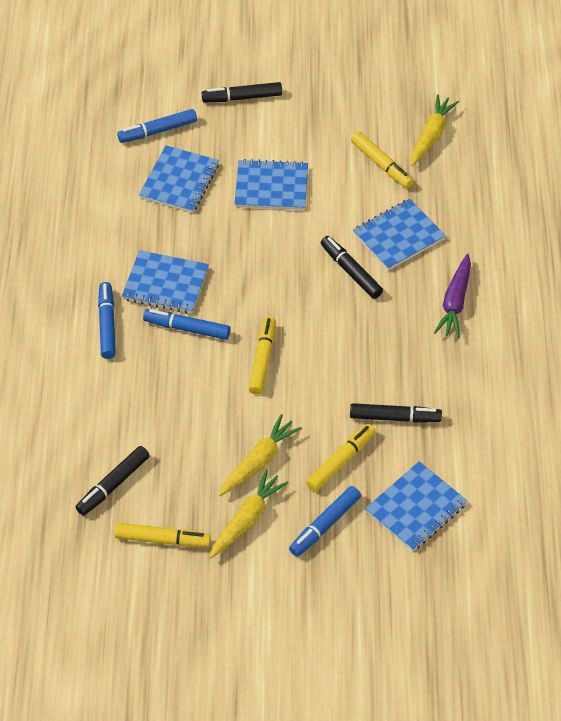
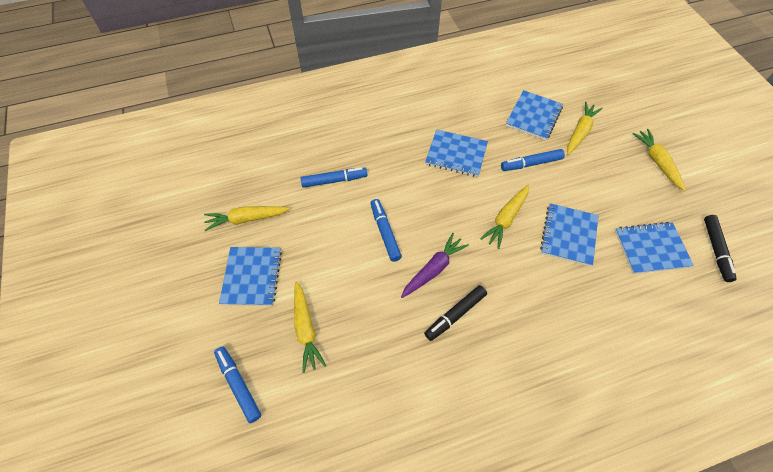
black marker: [76,446,150,516] [202,82,282,102] [321,236,383,299] [350,403,442,423] = 4 -> [424,285,487,341] [704,215,737,282] = 2
yellow carrot: [209,469,289,558] [219,414,302,496] [411,94,459,166] = 3 -> [204,206,290,231] [294,281,326,373] [480,185,529,249] [567,102,603,155] [632,129,686,191] = 5
yellow marker: [115,523,211,547] [249,316,276,395] [306,424,376,492] [351,132,414,188] = 4 -> none = 0

